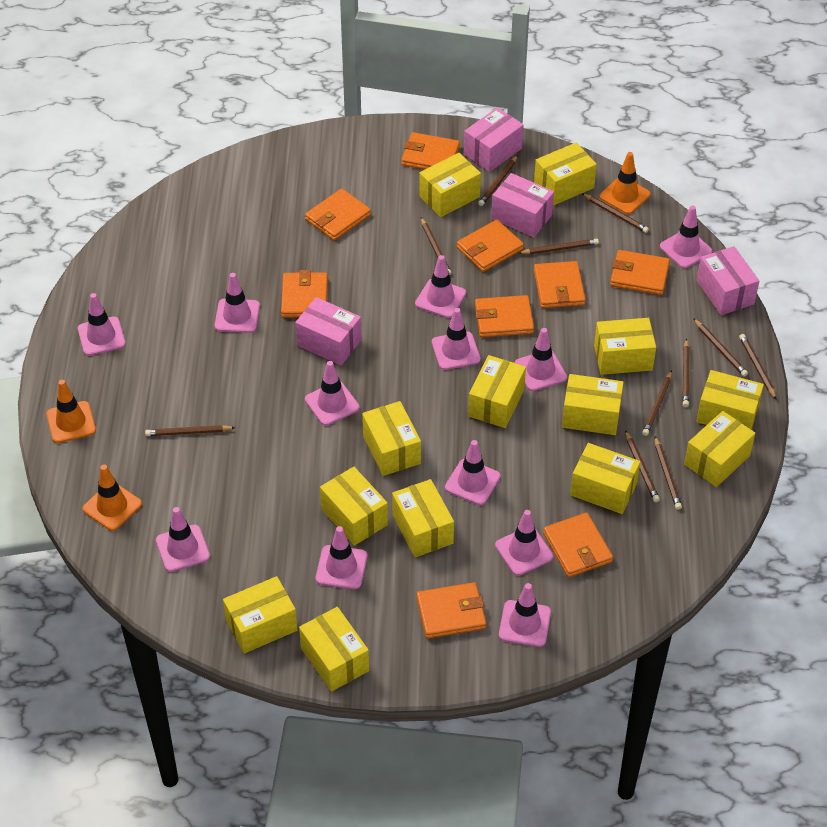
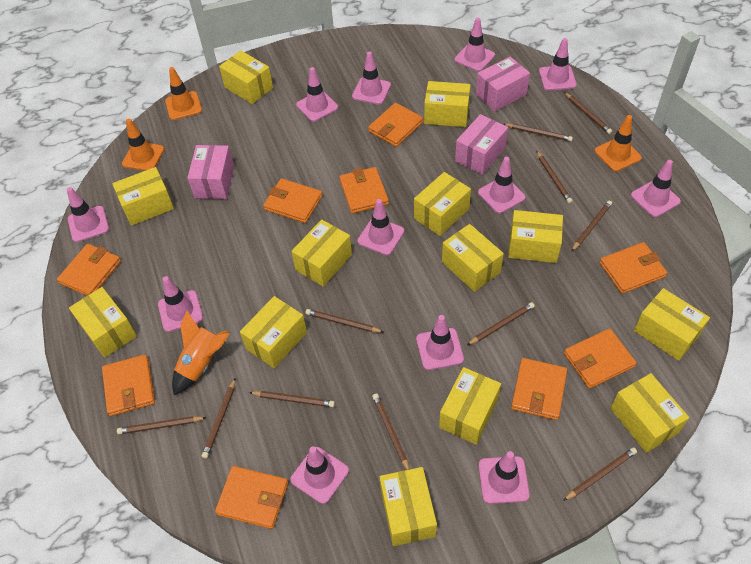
orange rocket: none = 0 -> [172,310,230,395] = 1
pink box: [295,297,362,365] [464,107,524,172] [491,173,554,237] [697,246,759,315] = 4 -> [187,145,234,199] [455,114,508,175] [476,57,530,111] = 3

